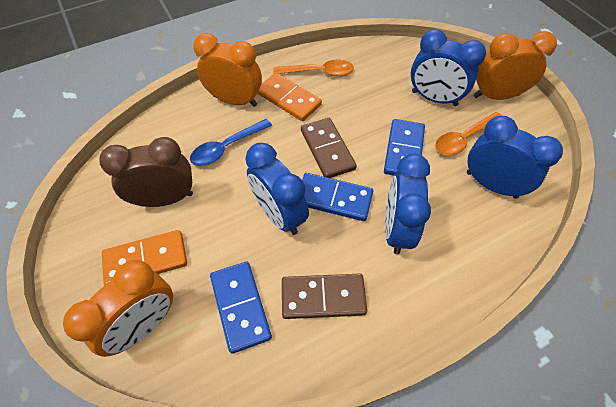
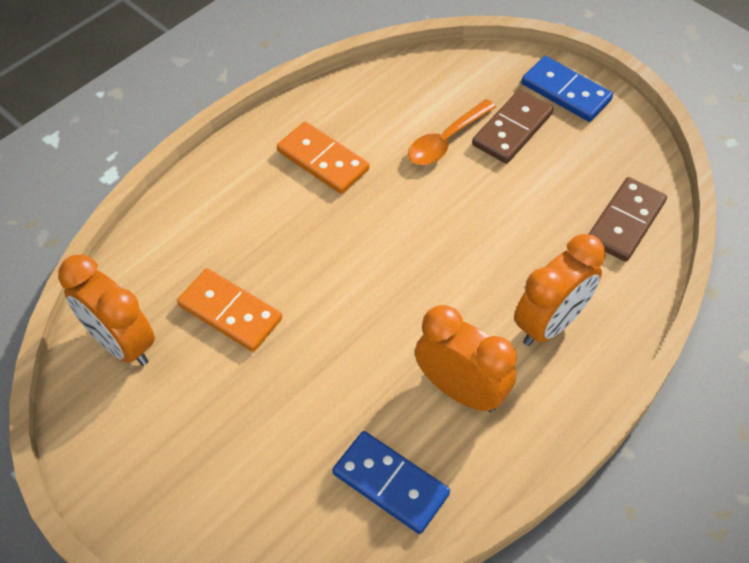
blue clock: [245,143,309,235] [385,154,431,254] [411,29,486,106] [467,116,563,199] = 4 -> none = 0
blue domino: [210,261,272,354] [302,173,373,221] [384,119,425,176] = 3 -> [332,431,450,534] [521,56,613,122] = 2
blue spoon: [190,119,272,166] = 1 -> none = 0
brown clock: [99,137,193,207] = 1 -> none = 0
orange spoon: [273,60,354,76] [435,112,502,155] = 2 -> [408,99,496,165] = 1

